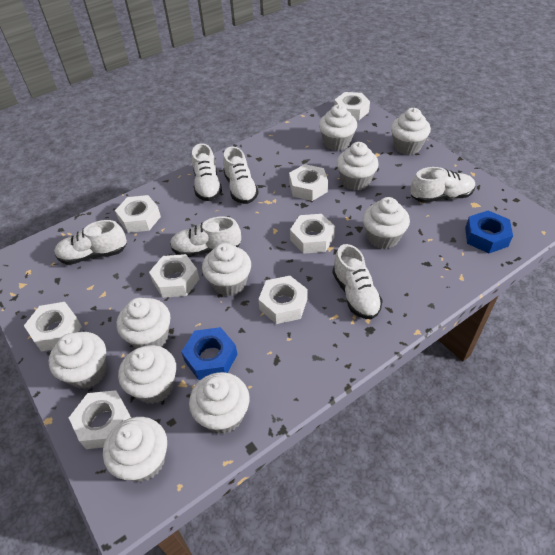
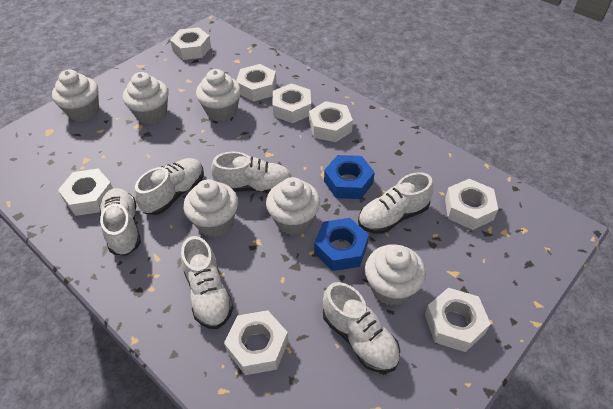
white cupcake: [49,332,107,389] [103,417,167,482] [117,298,170,349] [118,345,176,404] [189,372,250,434] [202,243,251,296] [319,104,357,151] [337,142,379,191] [363,197,410,249] [391,108,431,155] = 10 -> [52,70,99,122] [123,72,168,124] [184,179,238,237] [196,69,241,121] [266,177,320,235] [365,244,426,306] = 6

